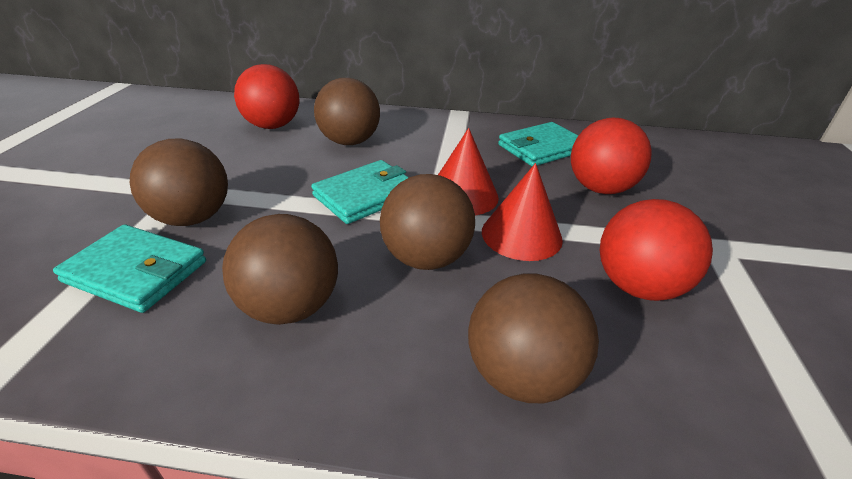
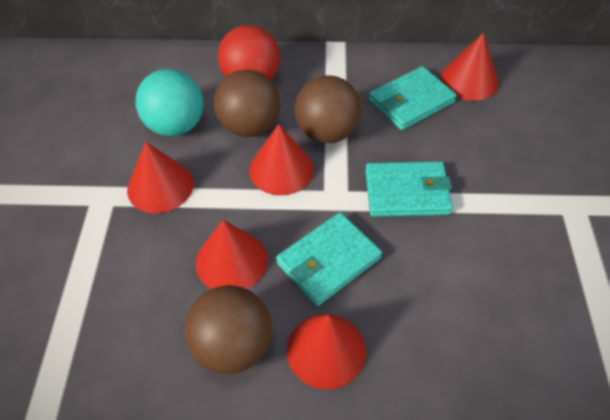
brown ball: [130,139,228,226] [222,214,338,325] [314,78,380,145] [380,174,475,270] [468,274,599,403] = 5 -> [184,285,272,374] [214,70,280,137] [295,75,362,143] = 3
red ball: [234,64,299,129] [571,118,652,194] [600,199,713,301] = 3 -> [218,25,280,80] = 1
red cone: [438,128,499,215] [482,163,563,261] = 2 -> [127,142,193,213] [195,220,268,289] [249,124,314,195] [286,314,366,390] [441,33,499,101] = 5
turquoise ball: none = 0 -> [135,69,203,136] = 1

